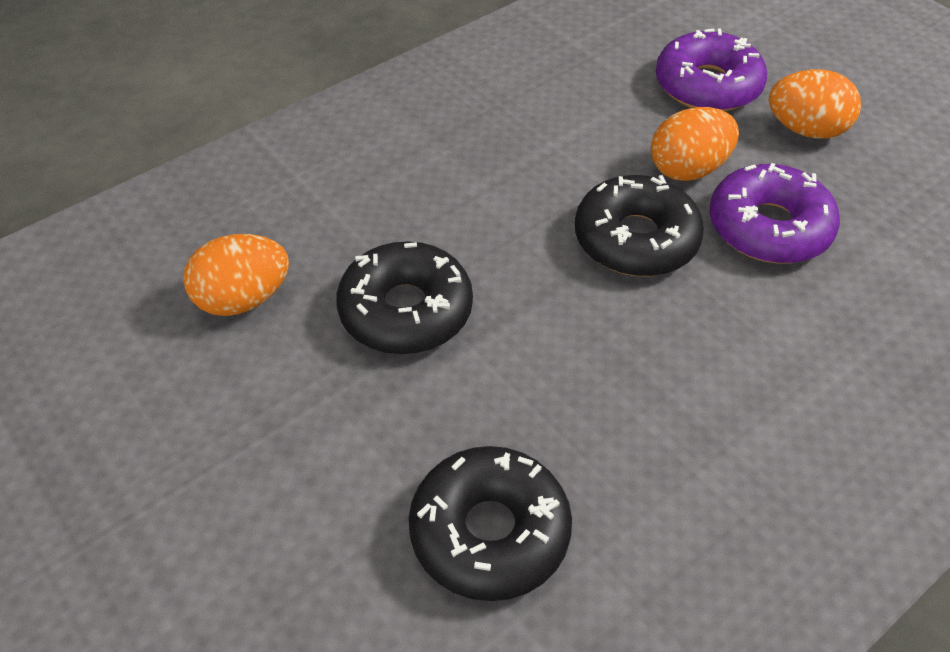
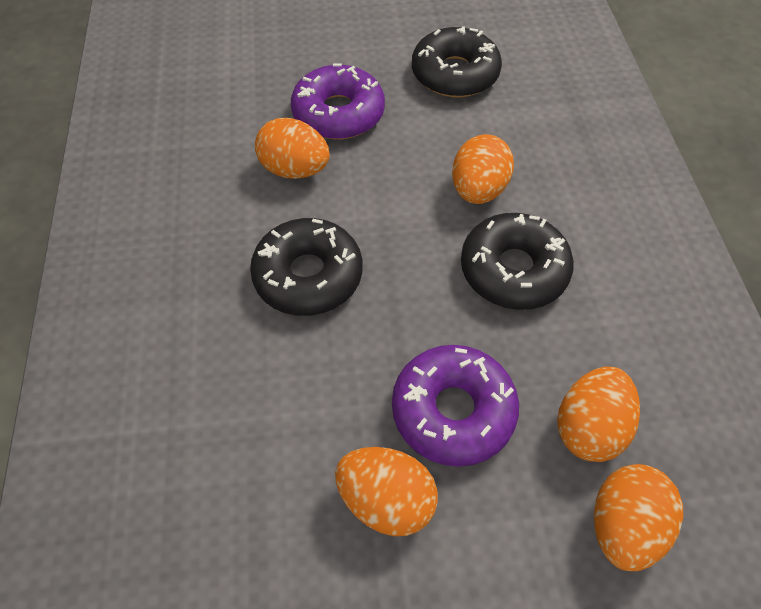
orange egg: [183,234,289,316] [651,107,739,181] [769,69,861,139] = 3 -> [255,118,330,179] [335,447,438,536] [452,134,514,204] [557,366,640,462] [594,464,683,571] = 5

